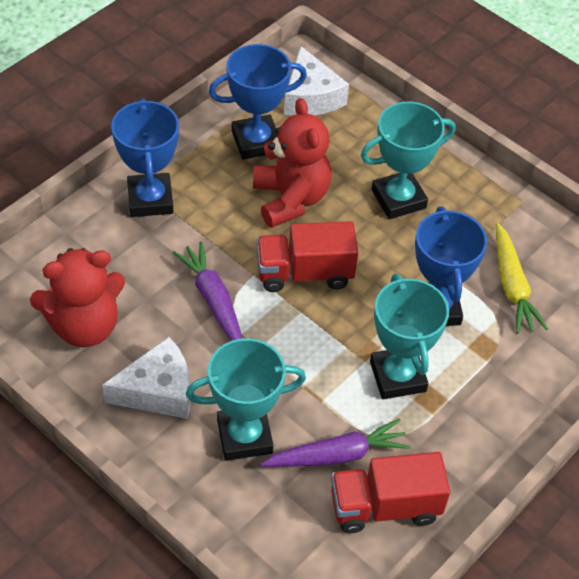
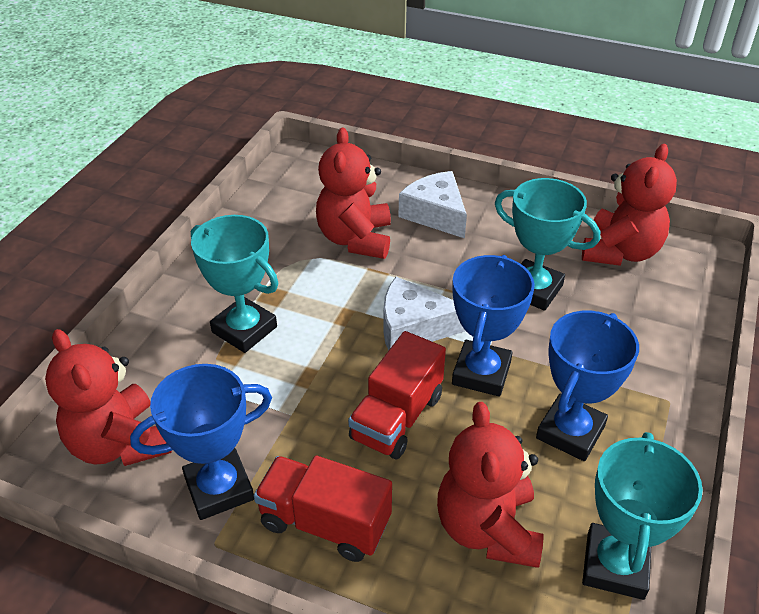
purple carrot: [173,241,243,341] [260,419,411,467] = 2 -> none = 0
red teddy bear: [30,248,125,347] [253,98,331,228] = 2 -> [45,329,172,466] [316,128,391,259] [437,402,544,568] [582,144,677,266] = 4
yellow carrot: [496,223,548,334] = 1 -> none = 0

